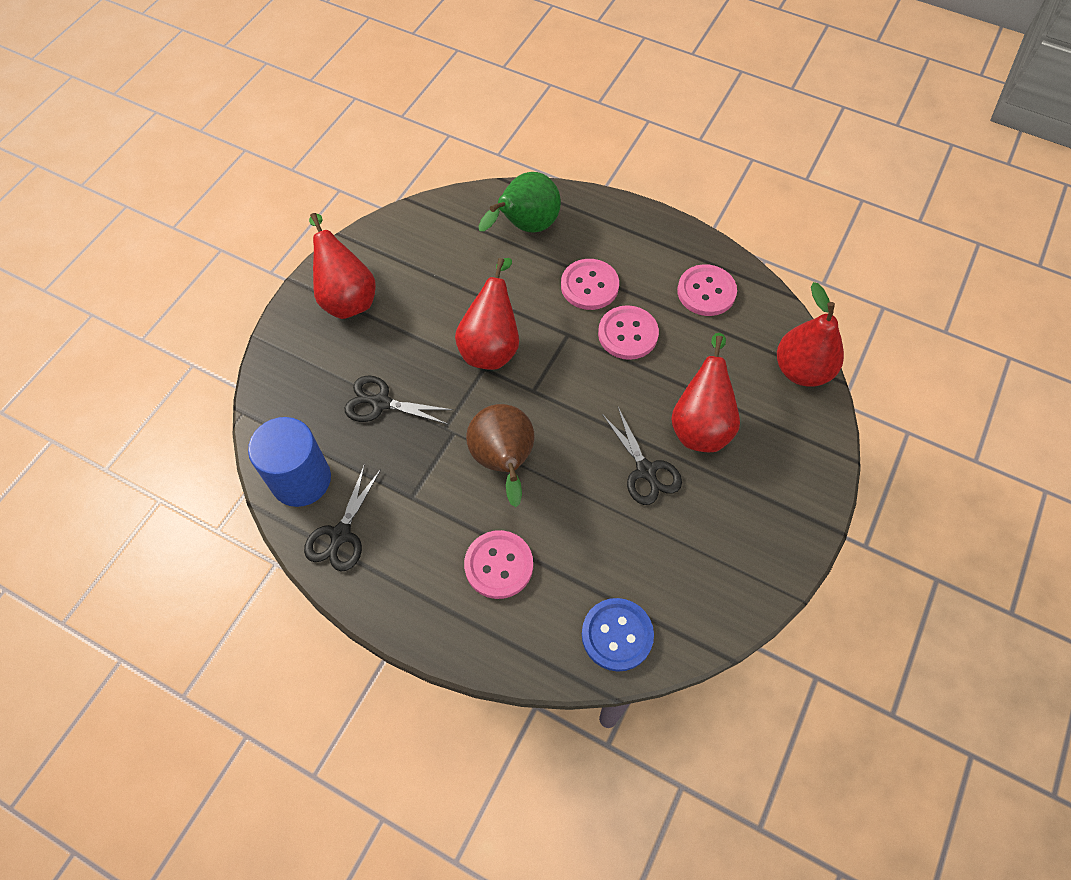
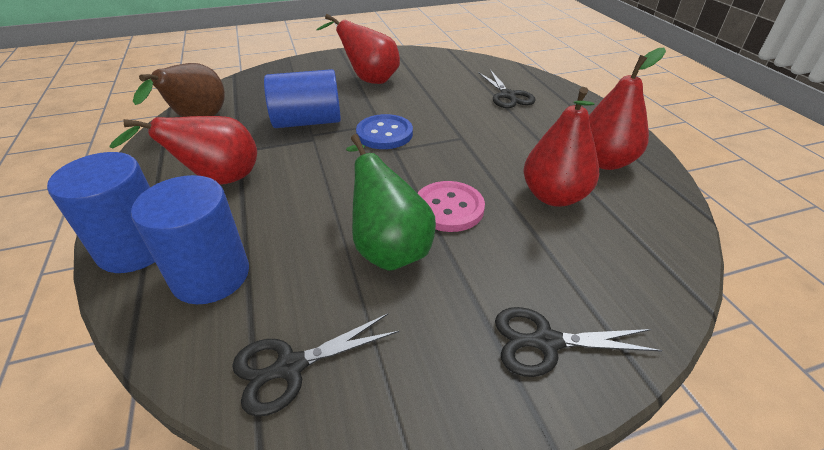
blue cylinder: [248,417,331,507] = 1 -> [47,152,155,273] [131,175,249,304] [264,69,341,128] = 3
pink button: [464,530,533,599] [561,259,619,310] [598,305,659,360] [677,264,737,316] = 4 -> [418,181,485,232] = 1

